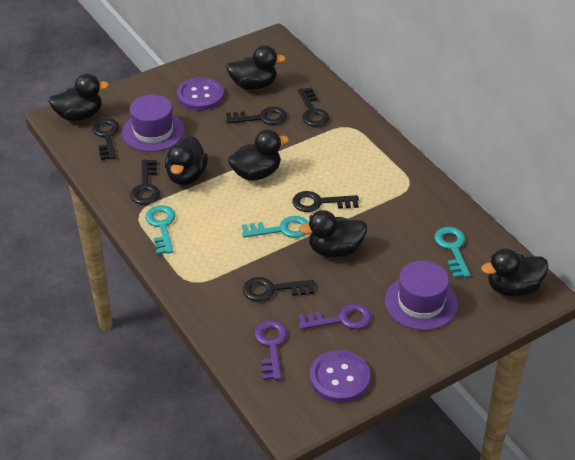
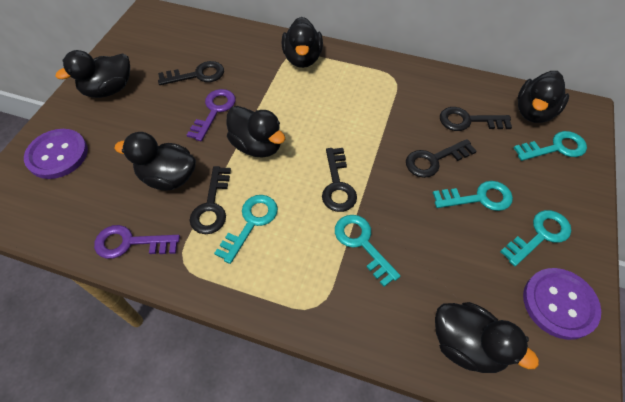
black key: [92,118,120,160] [131,159,160,205] [226,107,287,125] [243,277,315,302] [292,191,359,212] [298,87,329,127] = 6 -> [158,61,224,85] [190,166,231,234] [322,148,357,212] [406,139,477,178] [440,107,512,131] = 5
purple hat: [122,95,185,152] [385,261,458,330] = 2 -> none = 0
turquoise key: [145,205,176,255] [242,216,309,238] [435,227,470,278] = 3 -> [214,195,278,264] [335,215,401,287] [433,181,513,211] [500,210,571,266] [514,131,587,161] = 5

